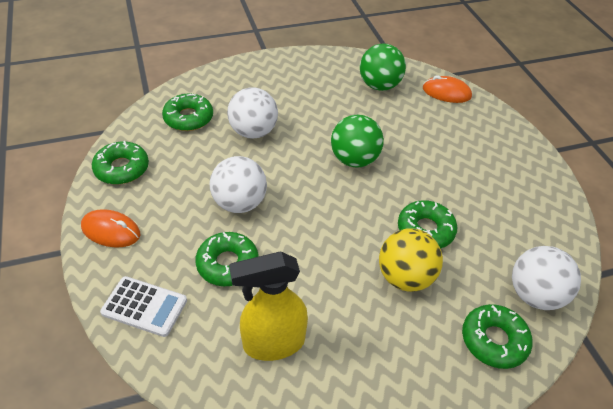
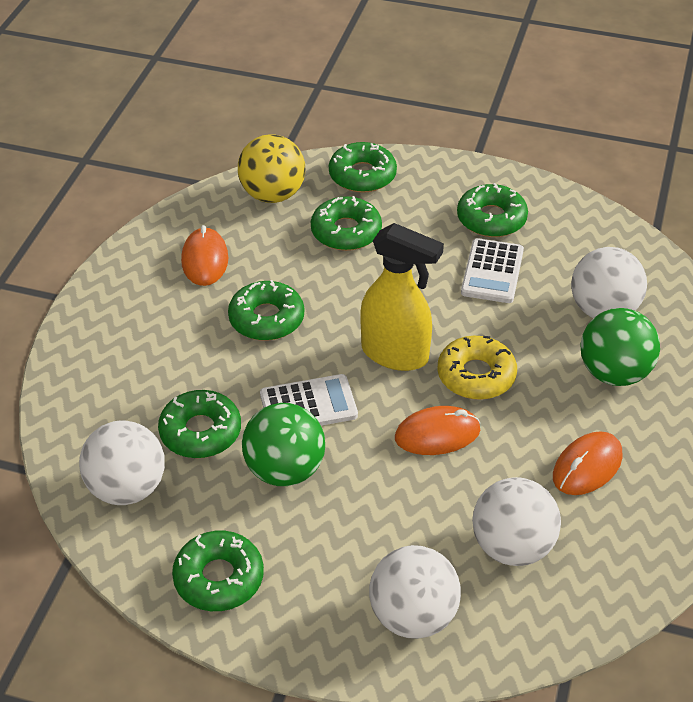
green donut: [92,141,149,185] [162,94,213,131] [195,232,259,286] [398,200,457,249] [462,304,533,369] = 5 -> [158,390,241,458] [172,531,264,611] [228,280,304,341] [311,196,382,251] [329,142,397,193] [457,183,528,237] = 6
orange mouse: [81,209,140,248] [423,75,472,103] = 2 -> [181,225,228,286] [395,406,480,455] [553,431,623,495] = 3
white ball: [210,156,267,213] [227,87,278,139] [512,246,581,310] = 3 -> [79,420,165,505] [369,545,461,639] [472,477,561,566] [571,247,647,318] = 4
white calculator: [100,276,187,337] = 1 -> [260,374,358,426] [461,238,524,303] = 2
yellow donut: none = 0 -> [437,336,517,400] = 1

